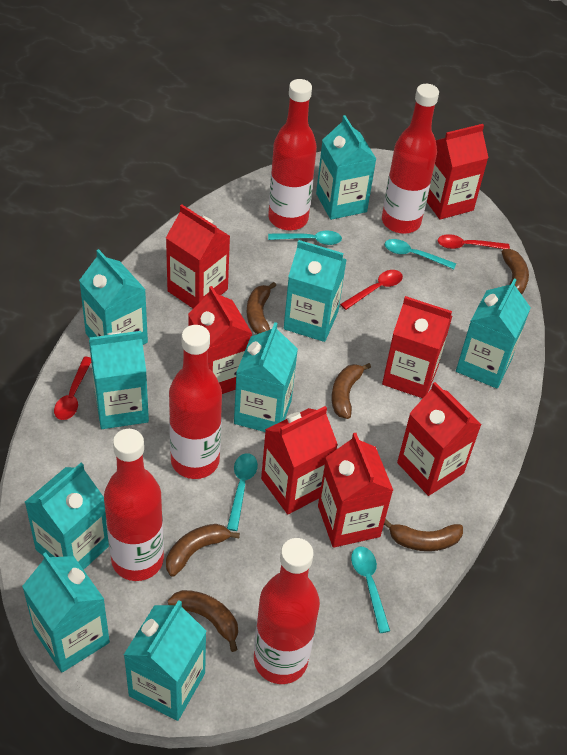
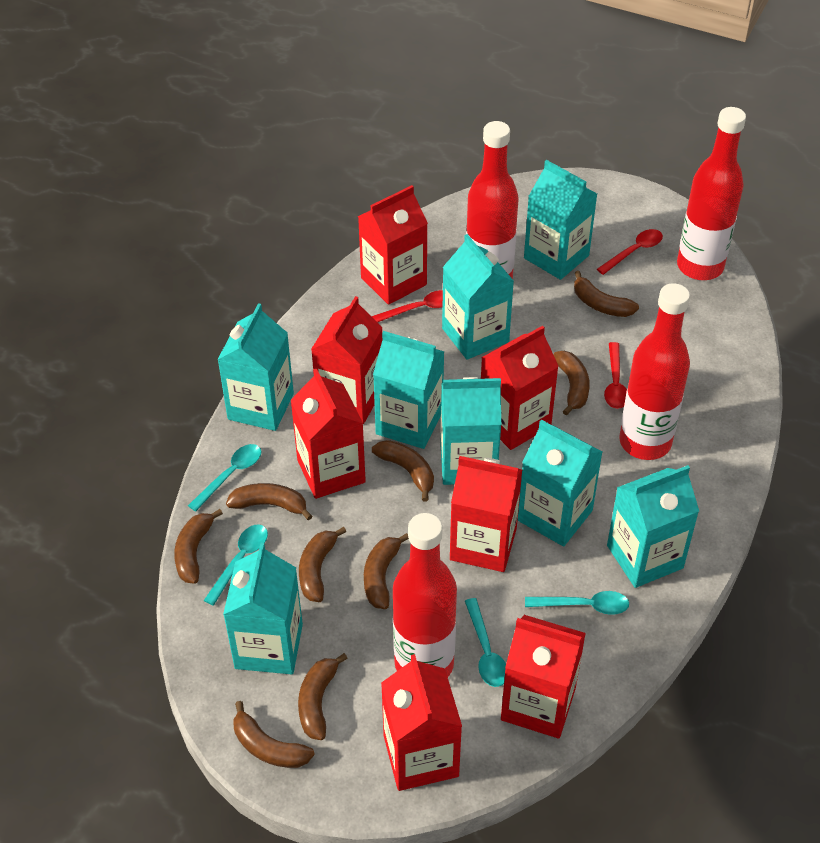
brown banana: [166,524,240,577] [168,590,238,652] [247,282,276,334] [332,363,371,419] [384,519,463,551] [502,249,529,294] = 6 -> [174,509,223,584] [226,483,312,520] [233,701,315,768] [298,653,348,740] [299,527,346,602] [364,533,409,609] [372,440,434,502] [553,351,590,416] [574,271,639,317] = 9
red bottle: [104,429,164,581] [169,325,222,479] [254,538,320,684] [268,79,317,230] [382,84,439,234] = 5 -> [393,513,457,677] [466,121,519,279] [619,283,690,460] [677,107,746,280] = 4
turquoise carton: [22,552,110,672] [25,463,109,570] [79,249,148,345] [89,331,149,429] [124,600,207,721] [234,322,298,432] [284,240,347,342] [316,115,376,220] [456,278,531,389] = 9 -> [217,303,294,431] [223,543,303,674] [373,331,444,449] [440,377,501,485] [442,234,514,360] [518,420,602,547] [524,160,597,280] [607,465,699,588] = 8

